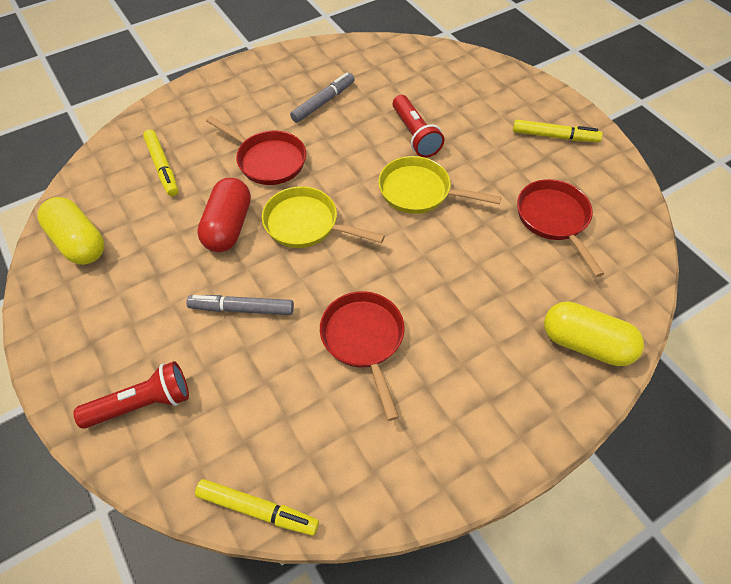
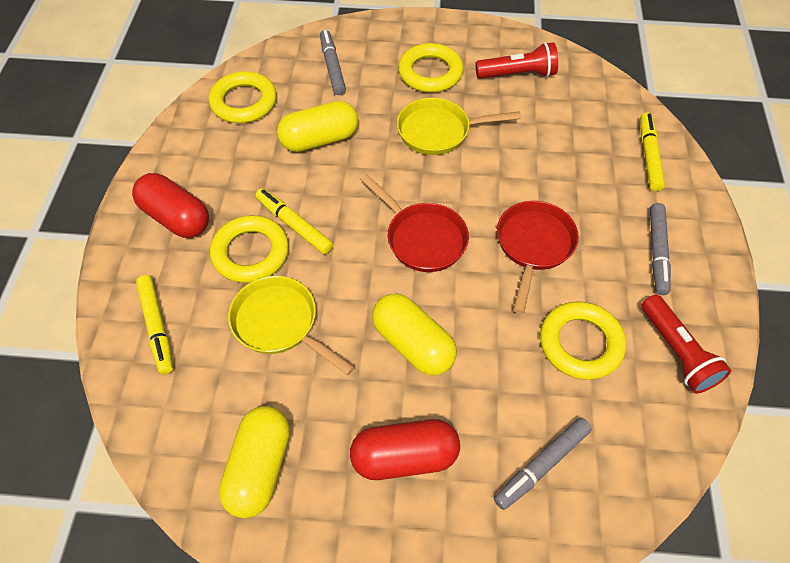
grey marker: [187,295,294,315] [290,72,355,123] = 2 -> [320,30,346,95] [494,418,592,510] [650,203,671,295] = 3
red capsule: [197,178,251,252] = 1 -> [132,173,209,238] [350,419,460,480] = 2
red pan: [206,116,306,185] [320,291,405,421] [517,179,604,277] = 3 -> [360,174,469,272] [497,201,579,314] = 2
yellow capsule: [38,197,104,265] [544,301,644,366] = 2 -> [219,406,290,518] [277,101,358,152] [372,293,457,376] = 3
yellow ring: none = 0 -> [209,71,277,123] [210,215,289,283] [398,43,464,93] [540,301,626,380] = 4

